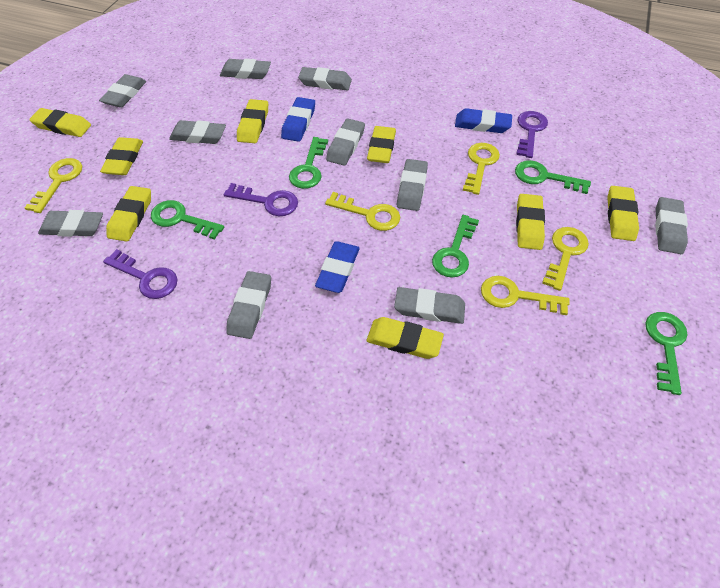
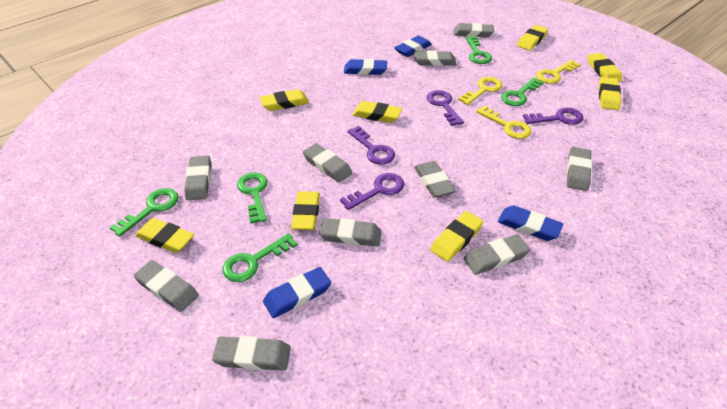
blue eraser: [281,97,315,142] [315,241,360,293] [455,108,512,133] = 3 -> [263,267,331,318] [344,59,387,75] [394,36,432,57] [498,205,563,241] = 4
purple key: [103,249,177,299] [224,183,298,216] [516,111,548,158] = 3 -> [340,173,404,210] [347,126,395,165] [427,90,464,126] [523,108,584,125] = 4
yellow key: [25,158,82,213] [325,192,400,231] [463,143,500,195] [481,276,570,315] [542,227,589,291] = 5 -> [458,77,503,105] [476,105,532,139] [536,60,581,84] = 3

